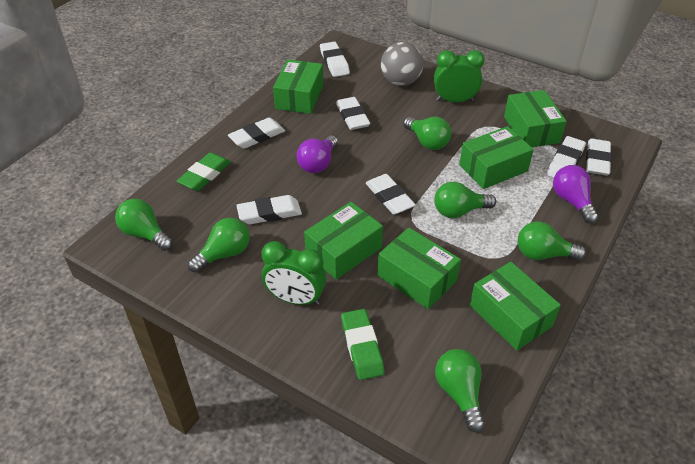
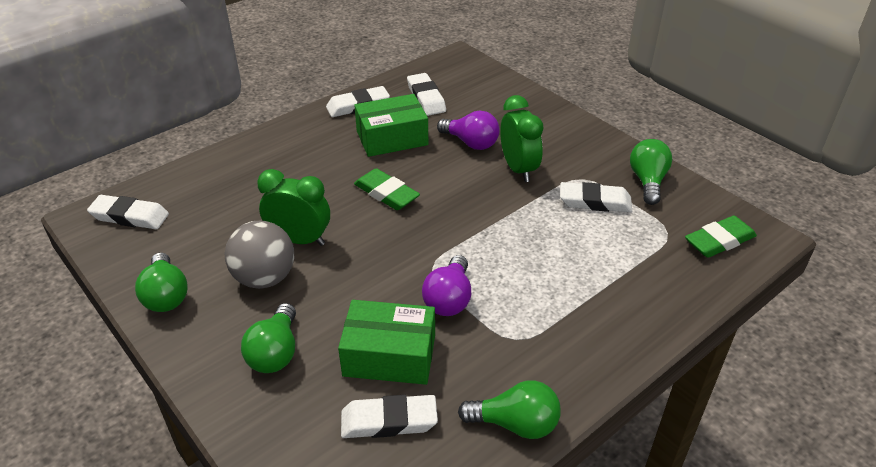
green box: [273,59,323,114] [304,202,383,280] [378,228,461,309] [459,126,534,189] [470,262,561,350] [504,90,567,147] = 6 -> [338,300,435,385] [354,94,428,157] = 2
green light bulb: [115,199,173,251] [188,218,250,273] [403,117,451,150] [434,182,496,218] [435,349,485,433] [518,221,586,260] = 6 -> [135,252,188,312] [241,303,296,373] [458,380,561,439] [630,139,672,205] = 4
white eraser: [228,118,285,149] [236,195,302,224] [320,42,350,77] [336,97,370,130] [366,174,416,215] [547,136,586,178] [586,138,612,176] = 7 -> [87,195,169,229] [326,86,390,117] [341,395,438,438] [407,73,446,116] [560,182,632,212] = 5

